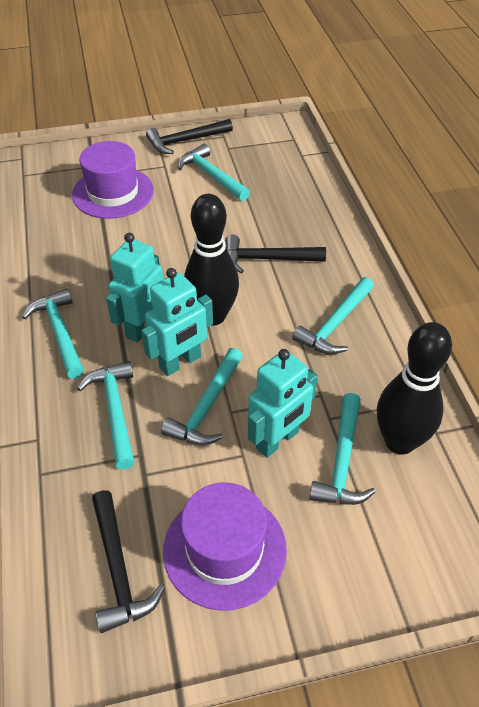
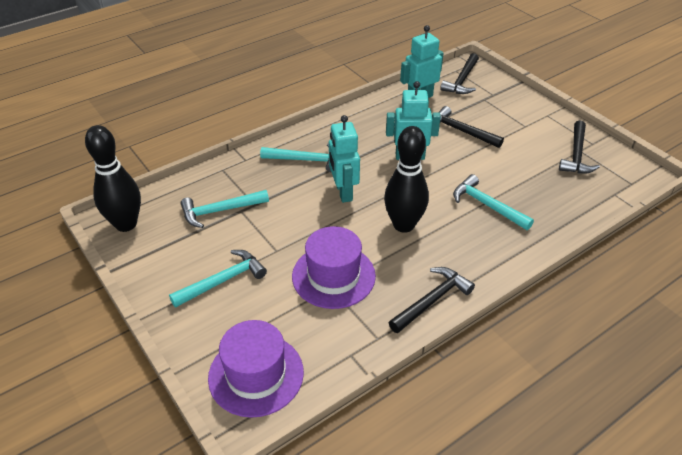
black hammer: [92,490,165,633] [146,119,233,154] [225,235,326,274] = 3 -> [389,267,475,333] [438,106,504,148] [440,53,479,94] [559,120,600,173] = 4
turquoise hammer: [22,288,84,379] [77,361,135,470] [161,348,243,445] [178,144,250,201] [292,277,374,354] [309,393,375,505] = 6 -> [169,250,267,308] [180,190,269,228] [260,143,332,173] [453,174,534,230] = 4

